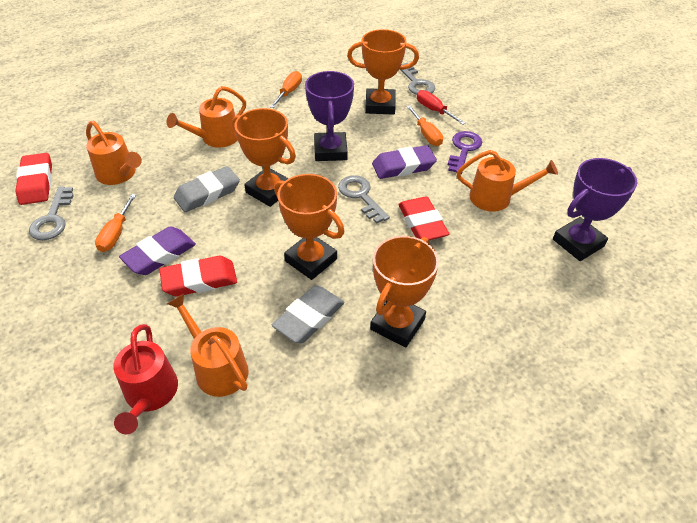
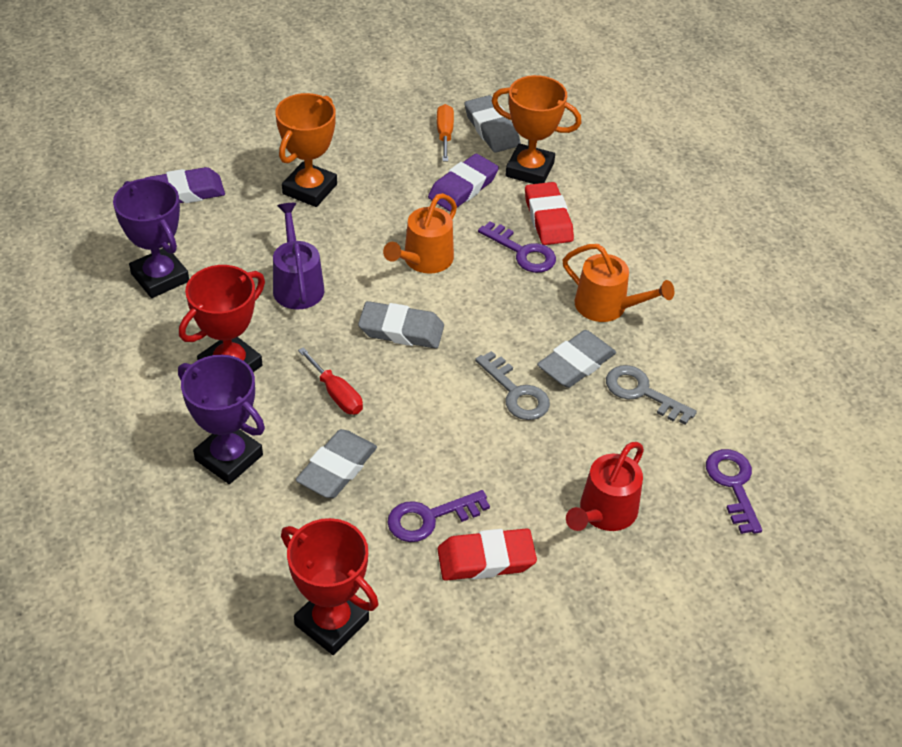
grey eraser: [174,166,240,212] [272,285,344,343] = 2 -> [295,429,377,498] [358,301,444,349] [465,95,521,153] [537,330,616,388] = 4
grey key: [29,186,74,240] [338,175,390,224] [400,63,435,95] = 3 -> [475,351,550,420] [606,365,697,425] = 2
orange screwdriver: [95,194,136,252] [270,71,302,108] [406,105,443,146] = 3 -> [437,104,454,161] = 1
orange trophy: [232,108,296,207] [274,174,344,280] [347,29,419,115] [370,236,439,347] = 4 -> [275,93,337,207] [492,75,581,184] = 2
orange watering can: [86,121,142,185] [167,86,246,148] [167,294,249,397] [457,150,558,212] = 4 -> [383,193,457,274] [562,244,674,322] = 2
purple key: [448,131,482,174] = 1 -> [388,490,490,542] [478,221,556,273] [706,449,762,534] = 3
purple watering can: none = 0 -> [273,203,324,310] = 1
red eraser: [16,153,52,205] [160,256,237,296] [398,197,449,240] = 3 -> [437,528,537,581] [525,182,574,245] = 2
red trophy: none = 0 -> [179,265,265,372] [281,518,378,655] = 2

